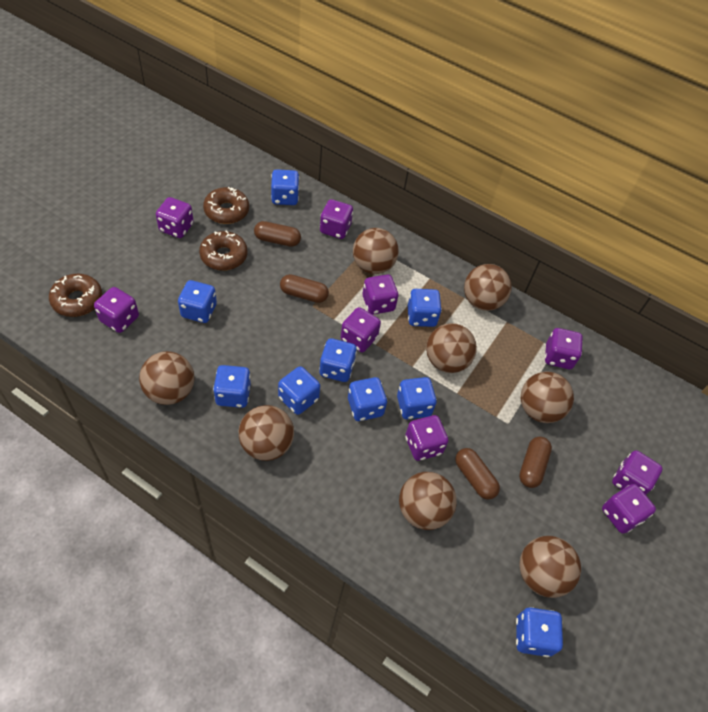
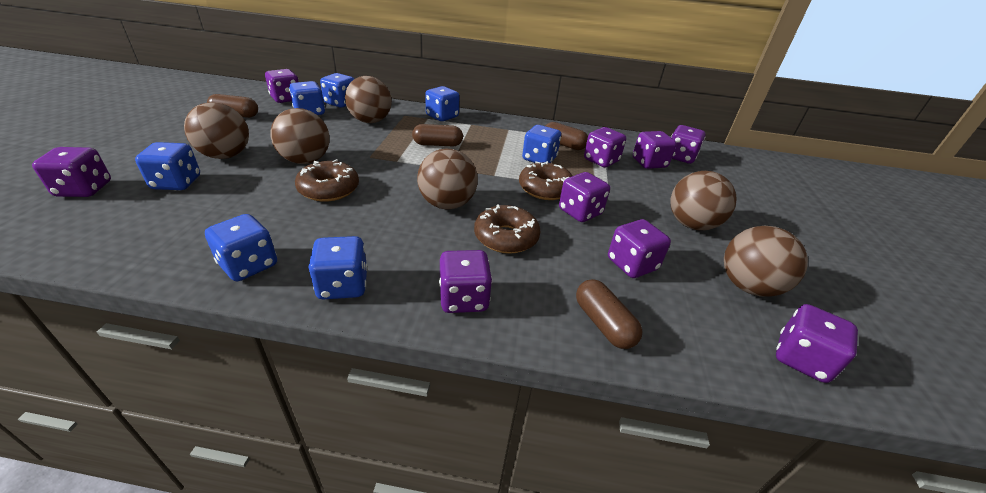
blue dice: [178,280,217,323] [213,365,251,408] [271,169,299,205] [278,366,320,415] [319,338,357,382] [348,377,387,421] [397,377,437,420] [408,289,442,327] [516,607,563,657] = 9 -> [135,142,200,190] [205,214,277,281] [289,81,325,115] [308,236,368,300] [320,73,354,107] [425,86,459,121] [522,125,561,163] = 7
brown ball: [139,351,195,405] [239,405,294,461] [353,228,399,274] [399,472,456,530] [426,323,477,373] [464,264,512,311] [519,536,581,598] [521,372,574,423] = 8 -> [184,102,249,159] [271,108,330,164] [345,76,392,123] [417,149,478,209] [671,171,737,230] [724,226,808,297] = 6

